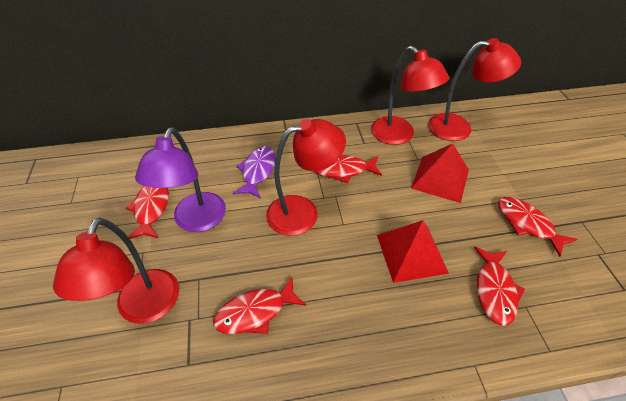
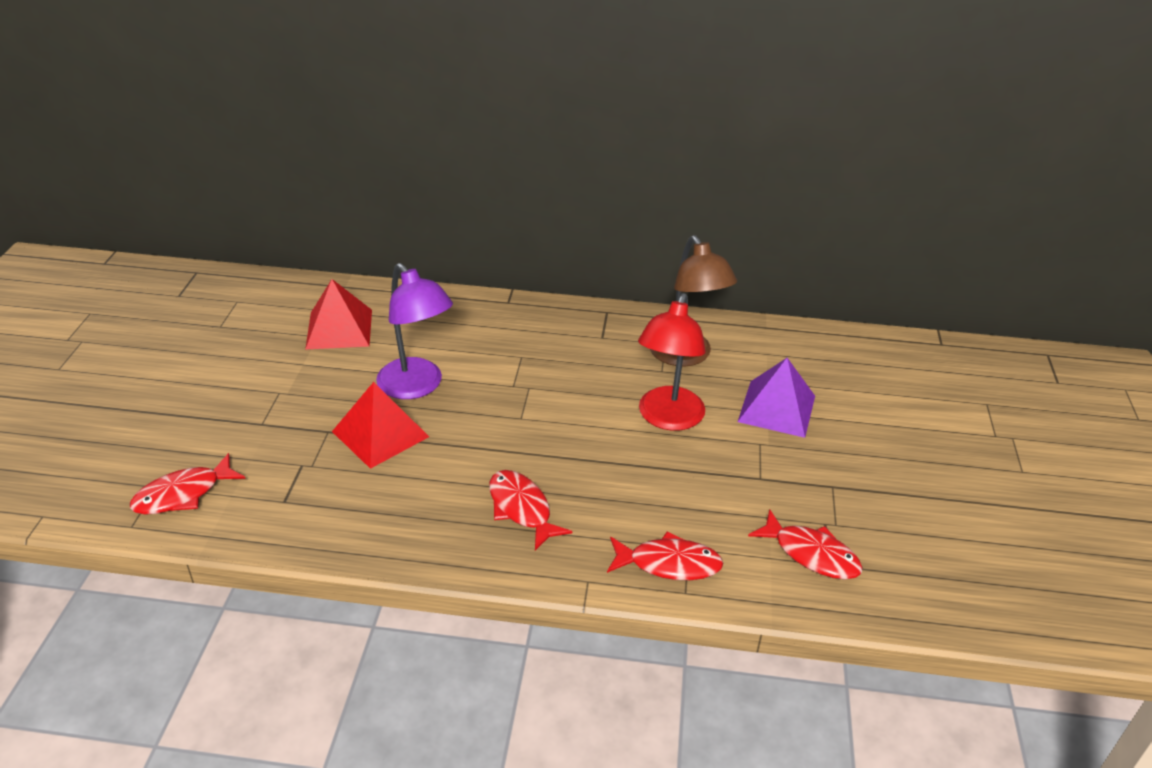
brown lamp: none = 0 -> [650,235,737,366] = 1
purple fish: [233,146,276,199] = 1 -> none = 0
purple pyramid: none = 0 -> [738,358,815,438] = 1
red fish: [126,186,169,239] [213,277,306,334] [314,155,382,183] [474,246,525,326] [498,197,577,257] = 5 -> [130,453,245,515] [489,470,572,550] [607,531,724,580] [748,509,863,579] = 4
red lamp: [53,218,179,324] [266,119,346,236] [371,46,449,145] [428,38,521,141] = 4 -> [638,293,706,431] = 1

